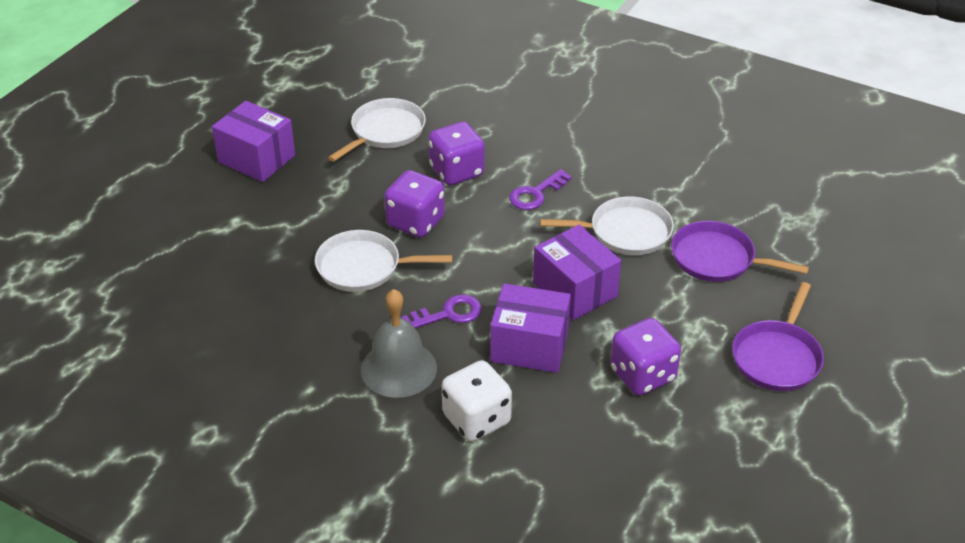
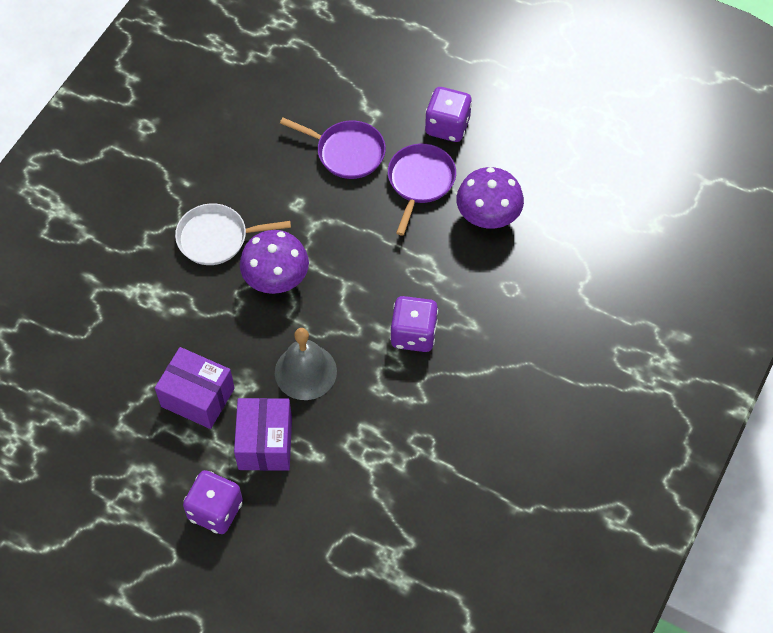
purple box: [212,101,295,182] [490,283,571,373] [533,225,621,320] = 3 -> [155,347,235,429] [234,398,292,471] = 2
purple key: [401,294,482,328] [509,169,572,210] = 2 -> none = 0
purple mushroom: none = 0 -> [240,230,309,294] [456,167,524,229] = 2
white dice: [442,360,512,442] = 1 -> none = 0
white pan: [315,230,453,292] [328,98,426,162] [540,196,674,255] = 3 -> [175,203,291,265] = 1

